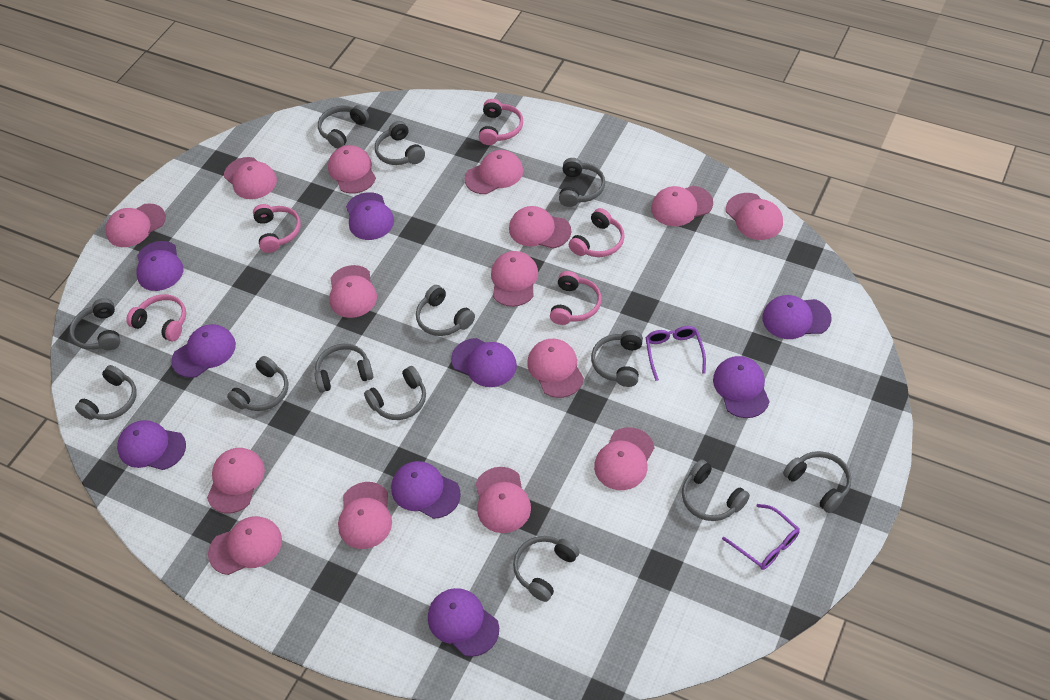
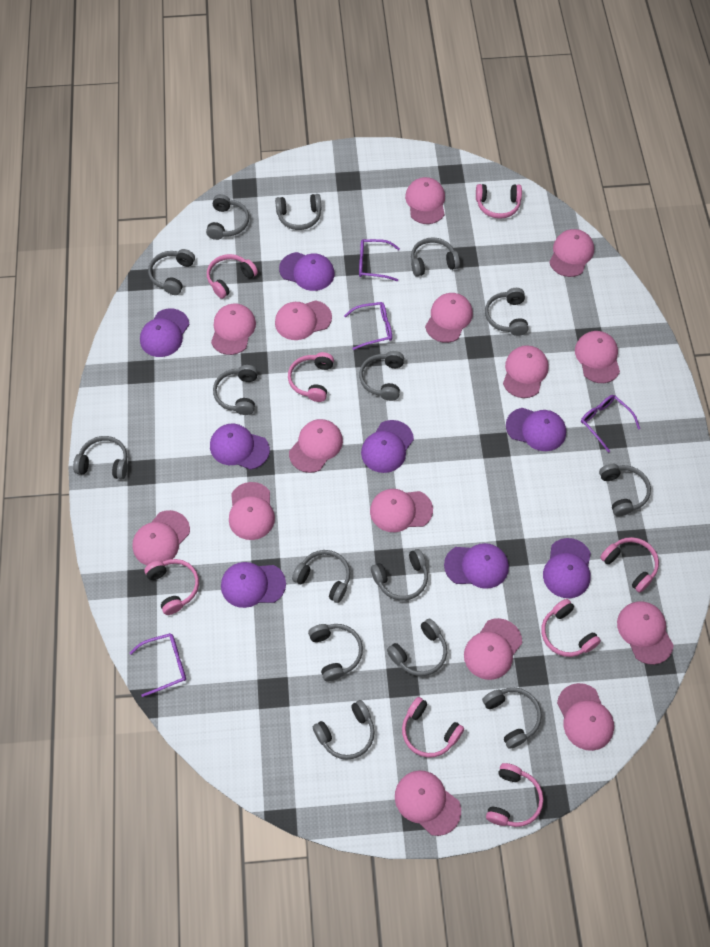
grey headphones: [69,298,120,350] [75,365,137,420] [227,356,288,411] [314,344,374,393] [318,105,369,149] [364,366,426,420] [375,121,425,165] [416,285,475,336] [513,536,580,602] [559,158,605,207] [591,330,643,387] [682,460,750,521] [783,451,851,513] = 13 -> [73,436,127,479] [148,249,195,295] [206,194,249,240] [213,365,258,415] [275,194,321,230] [292,550,350,603] [308,624,363,681] [313,700,375,760] [359,351,404,401] [371,549,428,600] [387,619,447,676] [411,237,460,277] [482,687,542,749] [485,288,528,336] [599,464,651,516] = 15
pink headphones: [126,294,186,341] [253,204,301,253] [479,99,523,145] [550,271,602,325] [569,208,625,257] = 5 -> [144,559,199,615] [207,254,258,299] [288,352,334,402] [402,697,464,758] [476,184,522,219] [486,763,543,827] [541,599,601,657] [600,537,659,593] = 8
purple cap: [117,420,186,470] [136,241,183,291] [171,324,236,378] [346,192,394,240] [391,461,461,519] [428,588,499,657] [451,338,517,387] [713,356,770,418] [762,295,832,339] = 9 -> [140,308,189,357] [210,424,270,470] [221,562,286,608] [279,252,335,291] [361,420,414,473] [444,543,509,589] [506,408,566,451] [543,538,591,598] = 8
purple glasses: [645,326,706,381] [722,504,800,570] = 2 -> [130,633,186,697] [344,302,392,350] [359,239,400,281] [581,395,640,453] = 4

